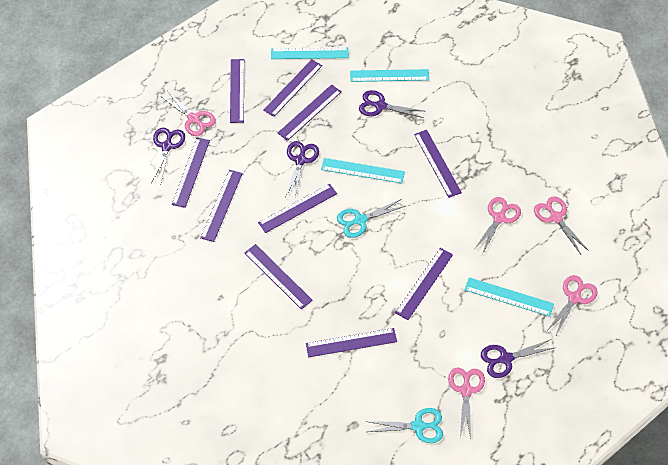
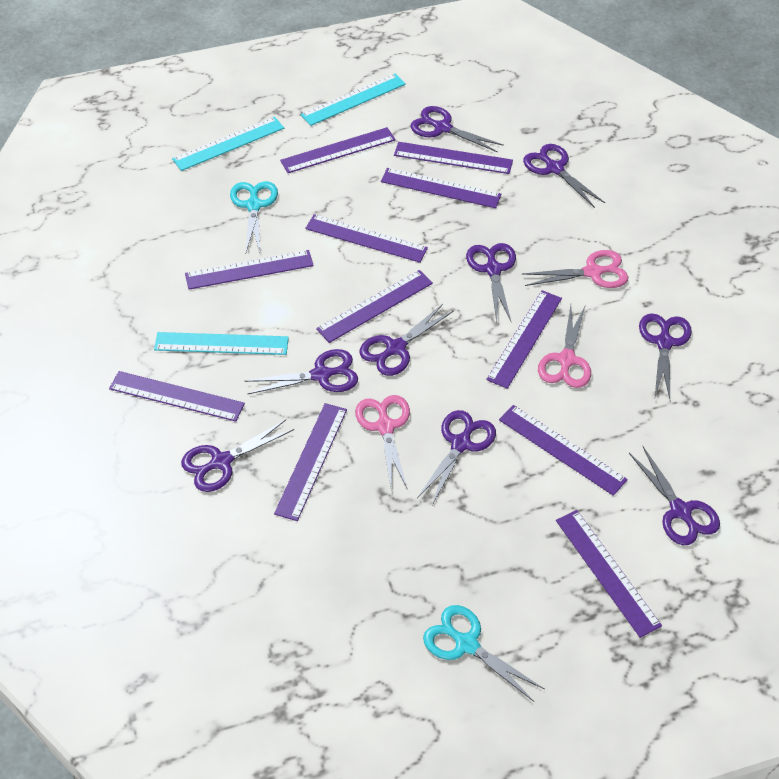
pink scissors: [160,92,216,136] [448,368,485,439] [473,197,521,255] [534,196,589,254] [546,275,598,337] = 5 -> [355,395,410,490] [522,250,628,288] [538,304,591,388] = 3
purple ruler: [172,138,210,208] [200,170,243,242] [230,59,244,123] [244,244,313,310] [258,184,337,233] [263,59,322,117] [278,84,342,141] [306,328,397,357] [395,248,453,320] [414,130,462,198] = 10 -> [109,371,245,422] [185,250,314,290] [274,403,347,521] [280,127,396,173] [305,214,428,263] [316,270,433,343] [381,168,501,208] [394,142,513,174] [486,290,562,389] [499,405,628,496] [556,510,662,638] = 11
purple scissors: [151,128,185,183] [286,141,319,197] [359,90,424,118] [481,339,554,378] = 4 -> [181,420,294,492] [245,349,358,395] [359,304,453,376] [410,106,504,152] [417,410,496,505] [466,243,516,322] [523,144,605,208] [629,447,720,545] [639,314,692,399] = 9
turquoise ruler: [271,47,349,59] [321,158,405,183] [350,69,429,82] [465,278,554,317] = 4 -> [154,332,289,355] [172,117,284,171] [300,74,406,126] = 3

